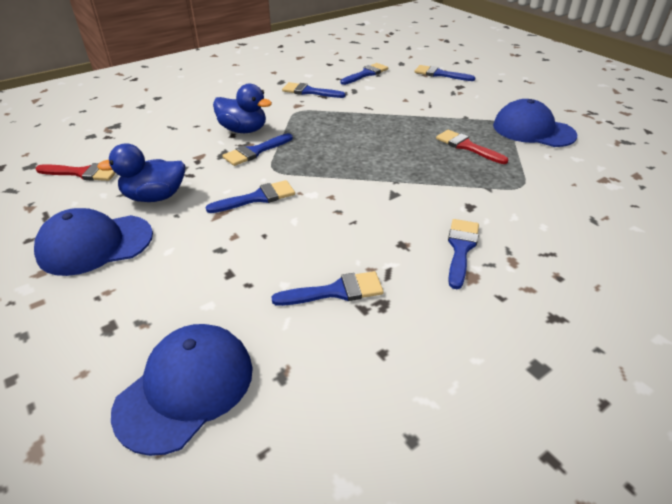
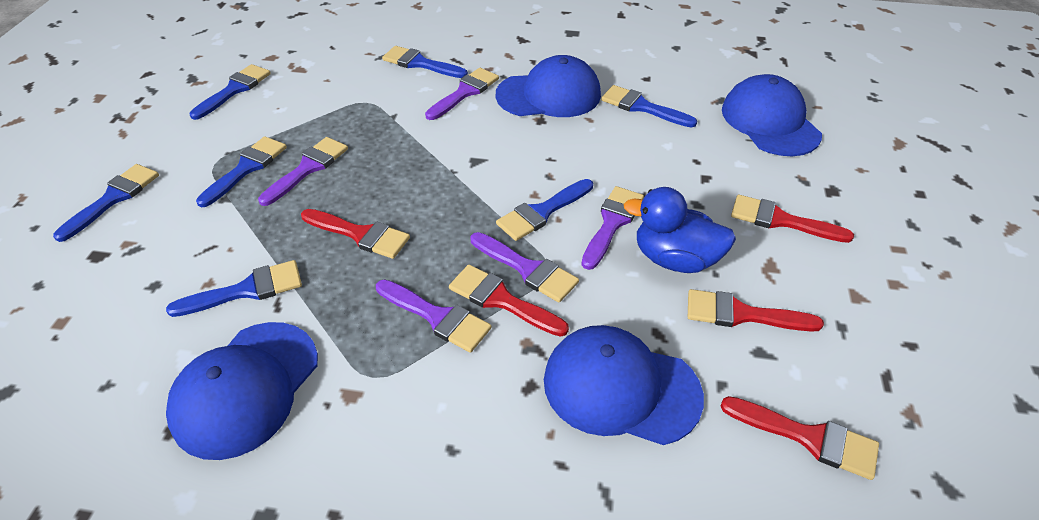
blue cap: [34,208,153,276] [111,324,253,456] [493,99,577,147] = 3 -> [166,322,318,460] [496,55,601,117] [544,325,704,445] [722,74,822,156] = 4
blue duck: [97,143,185,202] [213,84,272,133] = 2 -> [623,187,736,273] = 1
purple brush: none = 0 -> [258,137,348,206] [376,279,491,353] [425,68,499,120] [471,232,579,303] [581,186,644,270] = 5
red brush: [35,163,116,181] [436,130,508,164] = 2 -> [301,209,410,259] [449,264,569,337] [688,289,824,332] [720,396,879,480] [731,195,854,243] = 5

